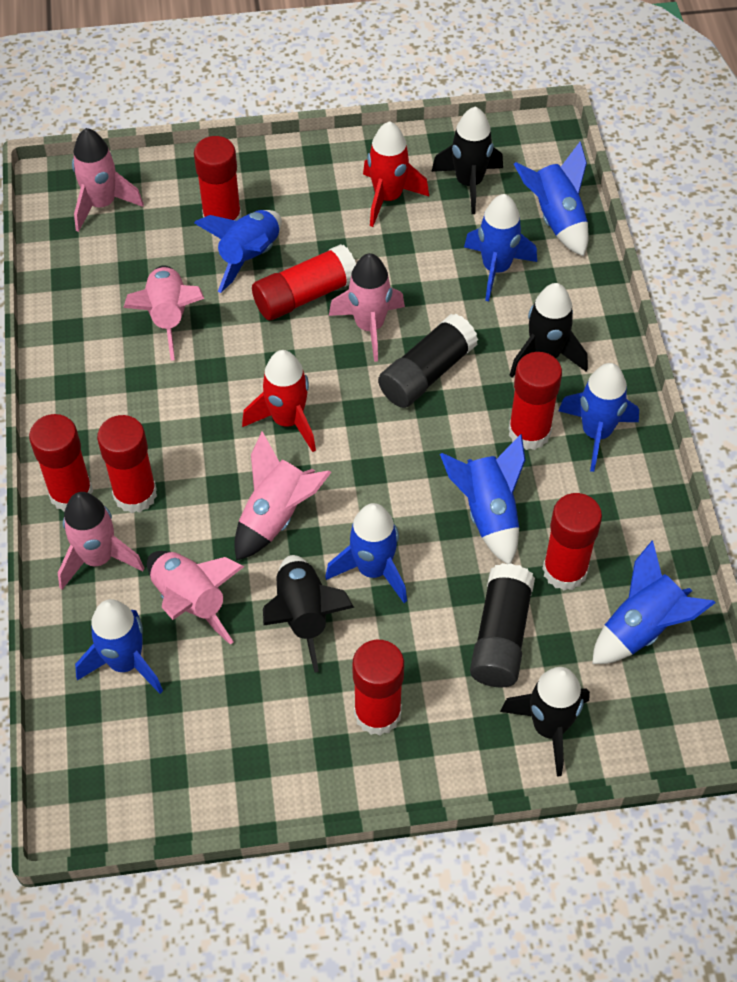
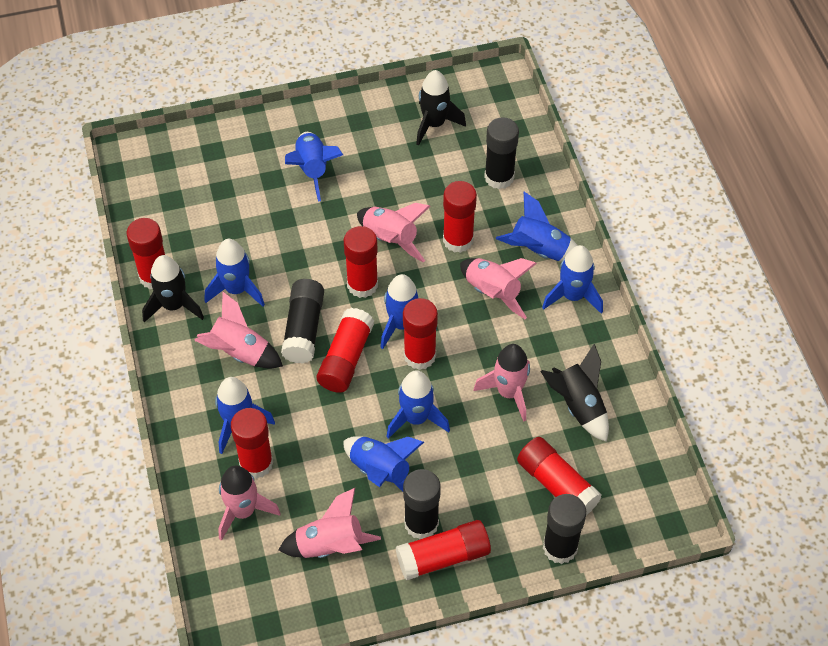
black glue stick: [378,314,478,408] [470,563,535,687] = 2 -> [281,279,324,364] [403,469,441,539] [484,117,519,189] [543,494,586,564] = 4
black rocket: [263,555,354,673] [431,106,503,214] [500,667,590,777] [510,283,588,377] = 4 -> [142,255,204,323] [416,70,466,146] [540,344,609,442] = 3
red glue stick: [29,414,93,512] [97,415,157,513] [194,136,242,221] [252,244,356,320] [352,640,404,735] [508,352,562,450] [542,493,602,590] = 7 -> [127,218,165,289] [231,408,273,479] [317,308,374,393] [344,226,378,298] [396,520,491,581] [403,298,438,370] [443,181,477,253] [517,437,602,516] = 8
red rocket: [242,350,316,452] [363,121,429,227] = 2 -> none = 0

